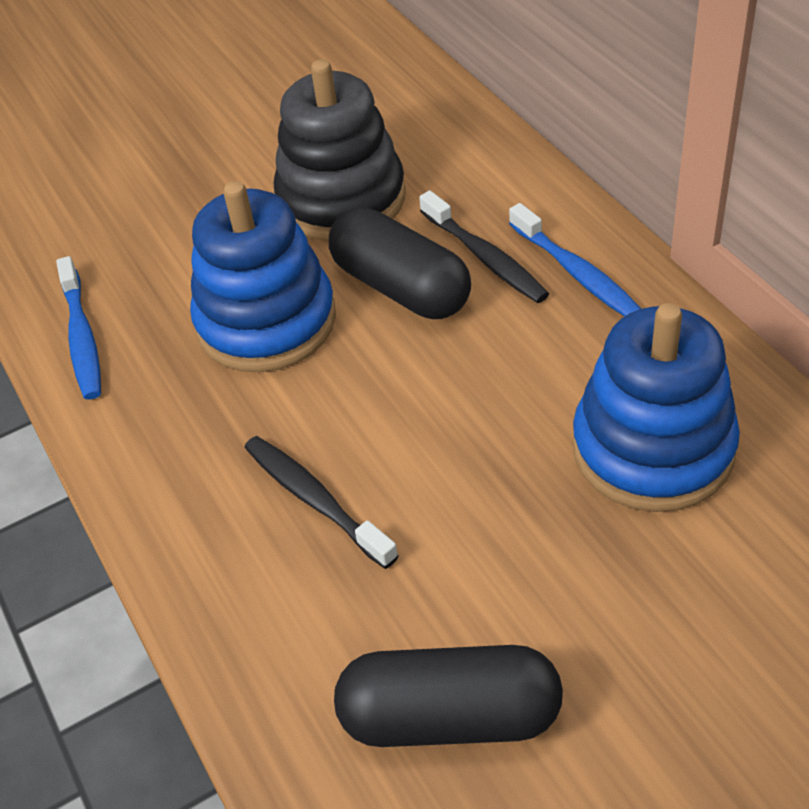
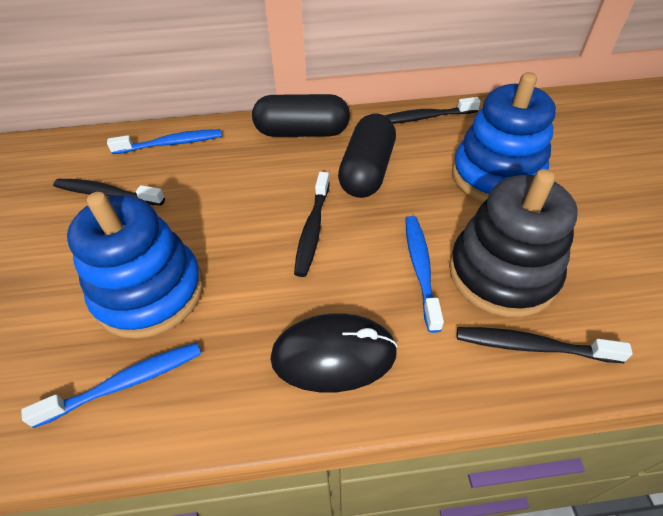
black mouse: none = 0 -> [270,313,398,392] = 1
black toothbrush: [244,436,398,569] [419,191,549,303] = 2 -> [53,179,165,206] [294,172,330,277] [384,97,481,124] [457,327,633,363] = 4
blue toothbrush: [56,256,101,400] [509,203,641,317] = 2 -> [21,342,201,428] [107,129,222,154] [405,216,444,333] = 3

